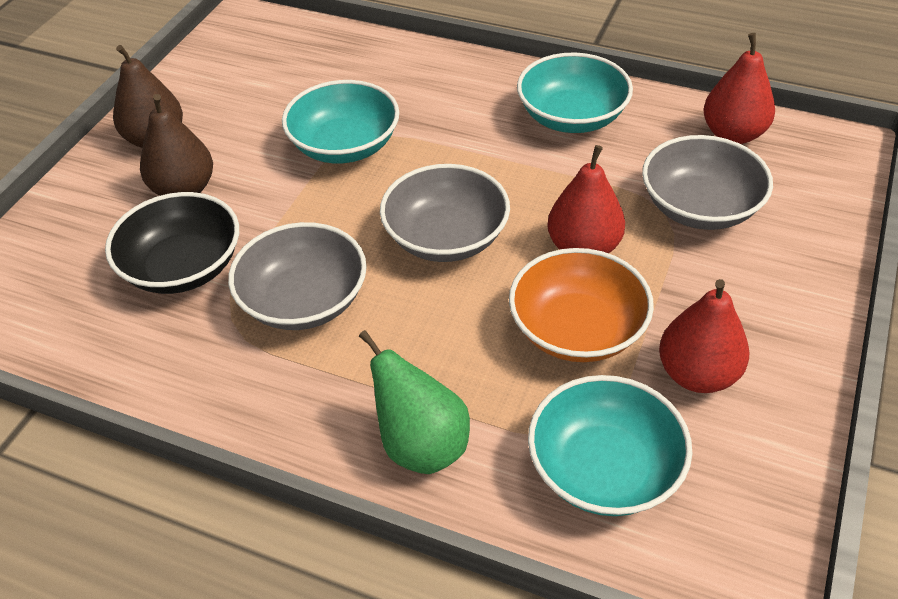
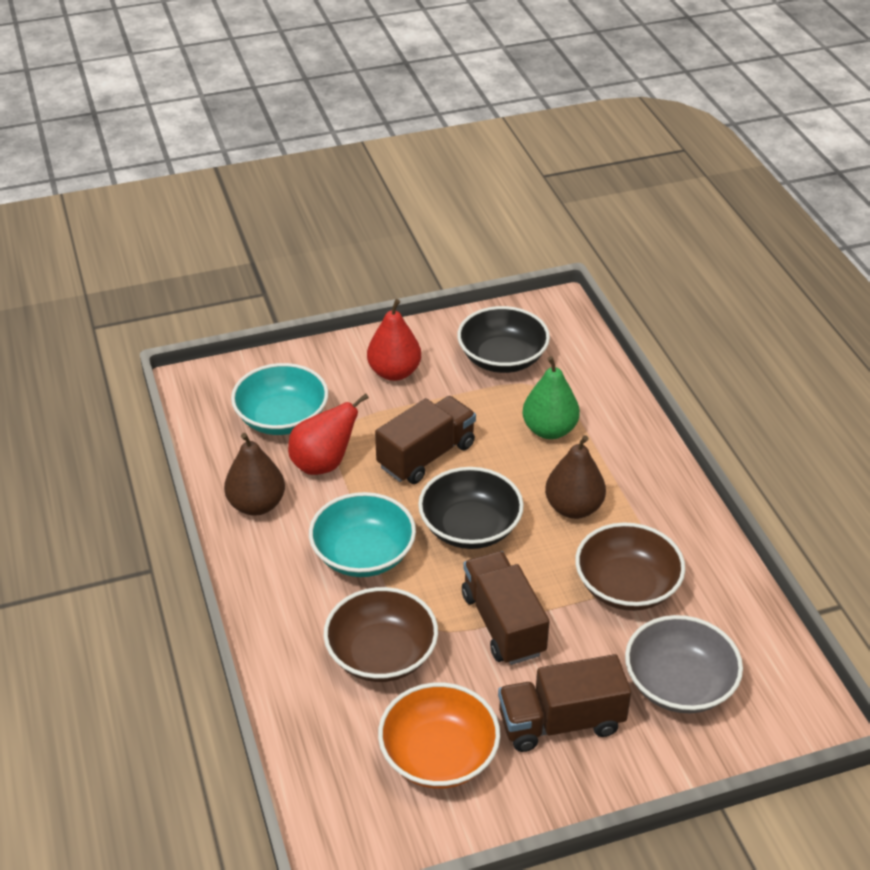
black bowl: [105,192,239,294] = 1 -> [418,467,524,549] [457,306,550,373] = 2
brown bowl: none = 0 -> [324,587,438,682] [575,522,685,611] = 2
brown truck: none = 0 -> [375,396,476,484] [462,551,549,665] [498,654,631,752] = 3
grey bowl: [228,222,367,330] [380,164,510,262] [642,135,773,230] = 3 -> [625,615,743,713] = 1
red pear: [547,145,625,253] [659,279,749,393] [703,33,775,144] = 3 -> [288,393,369,475] [367,299,421,381] = 2
turquoise bowl: [282,80,399,163] [517,53,633,133] [528,375,692,516] = 3 -> [231,363,328,435] [309,492,416,577] = 2

